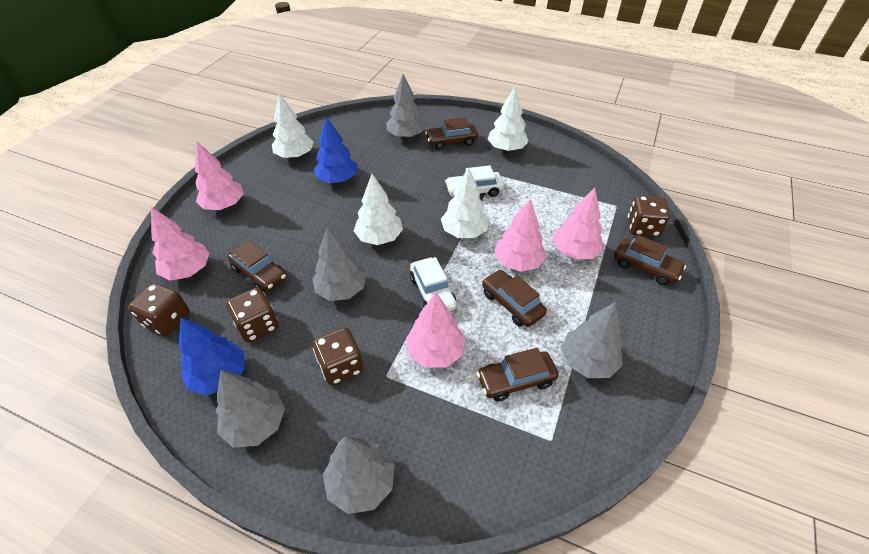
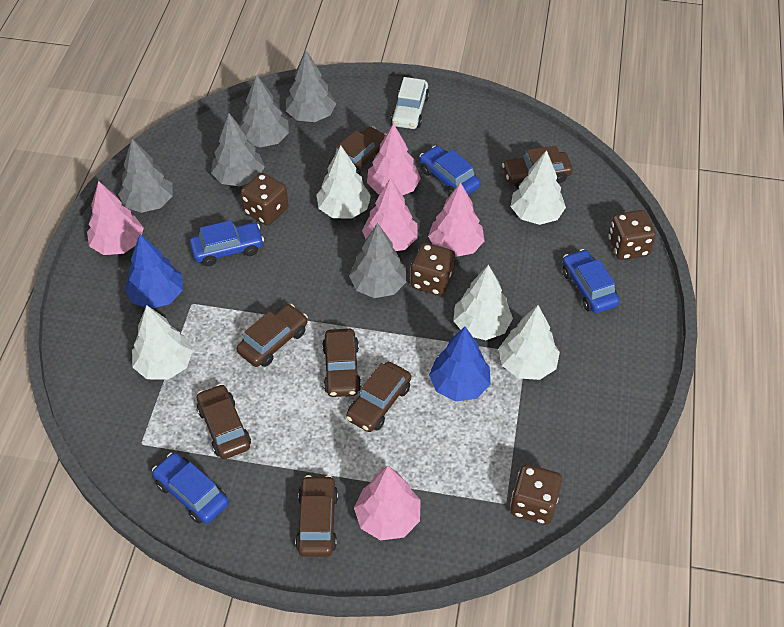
blue car: none = 0 -> [152,453,229,524] [190,220,264,266] [419,146,481,195] [562,249,619,313] = 4
brown car: [228,240,287,292] [425,117,478,150] [477,348,559,402] [482,269,547,327] [614,235,686,285] = 5 -> [197,384,251,459] [237,304,308,367] [295,475,338,557] [322,329,361,397] [329,127,386,175] [346,362,411,432] [502,146,573,189] = 7
white car: [410,257,457,311] [445,165,504,197] = 2 -> [391,77,429,129] = 1
white tree: [272,93,314,159] [354,174,403,245] [441,168,489,238] [487,87,529,152] = 4 -> [132,305,193,380] [316,145,371,219] [453,265,513,340] [499,305,560,380] [511,150,566,225] = 5

